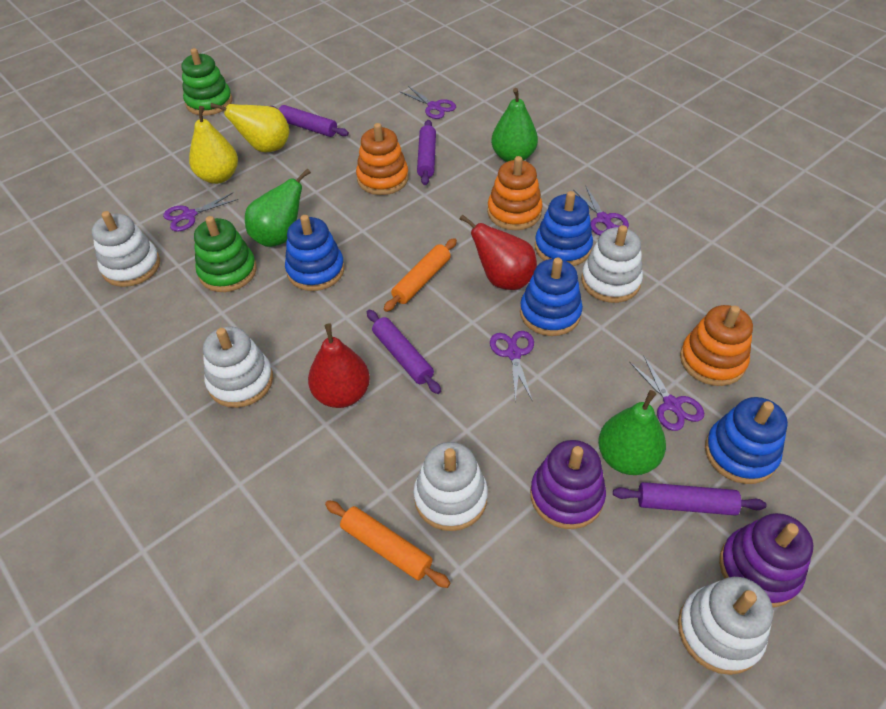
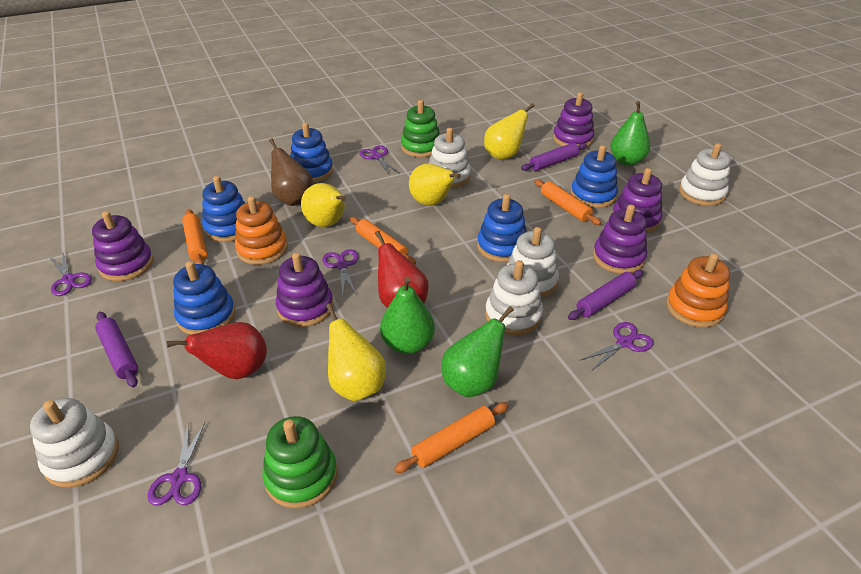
blue stacking toy: [285,215,345,291] [520,257,583,336] [535,191,593,266] [705,397,788,484] = 4 -> [173,261,235,335] [202,176,245,242] [290,123,333,183] [477,194,527,262] [571,145,618,208] = 5
brown pear: none = 0 -> [269,139,313,206] = 1
orange rolling pin: [325,500,450,588] [384,238,457,312] = 2 -> [182,209,207,265] [350,217,416,265] [394,402,509,473] [534,179,601,225] = 4
orange stacking toy: [356,123,409,195] [487,156,543,230] [680,305,753,386] = 3 -> [235,196,288,265] [666,253,730,328] = 2
purple rolling pin: [270,105,349,137] [367,310,441,394] [417,120,436,185] [613,482,766,516] = 4 -> [95,312,138,388] [521,143,587,171] [568,270,643,320] = 3
purple stacking toy: [530,440,606,529] [719,513,813,607] = 2 -> [92,211,154,281] [276,253,333,327] [553,92,594,147] [593,205,647,274] [612,168,662,233] = 5
yellow pear: [189,106,238,184] [211,103,290,152] = 2 -> [301,183,346,227] [326,303,386,401] [409,164,461,206] [484,103,535,160] = 4

